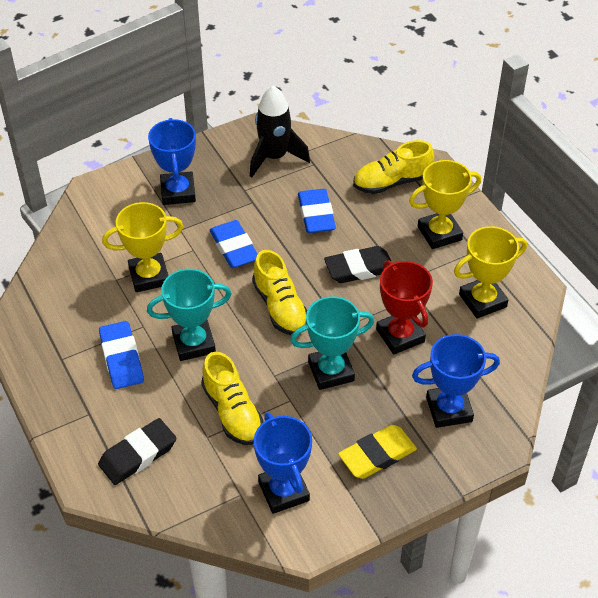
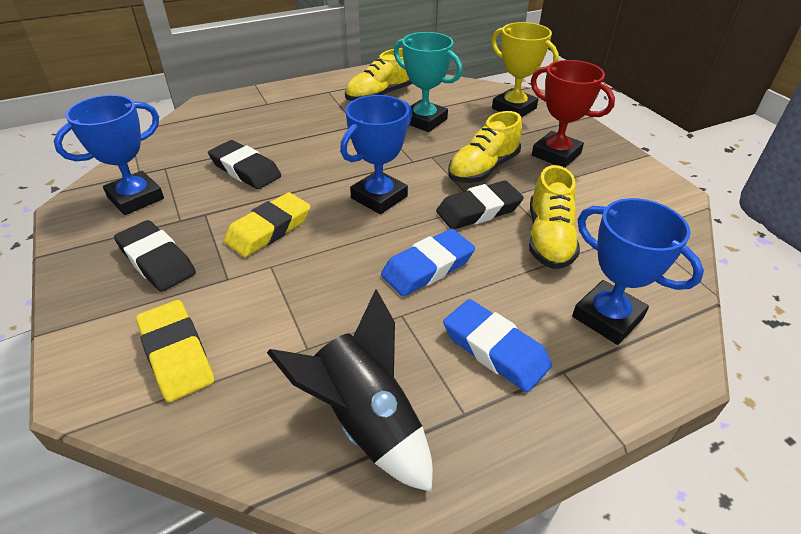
black eraser: [98,418,176,485] [324,246,392,283] = 2 -> [114,220,196,292] [208,140,281,189] [436,181,524,229] = 3
blue eraser: [99,321,144,389] [210,220,258,268] [298,189,336,233] = 3 -> [381,229,475,296] [443,299,552,392] = 2
turquoise trophy: [147,269,232,361] [290,296,374,390] = 2 -> [394,32,462,132] = 1
yellow eraser: [338,425,417,479] = 1 -> [136,300,214,402] [224,192,310,257] = 2
yellow trophy: [102,202,184,292] [409,160,481,249] [454,226,527,319] = 3 -> [491,22,559,117] = 1

